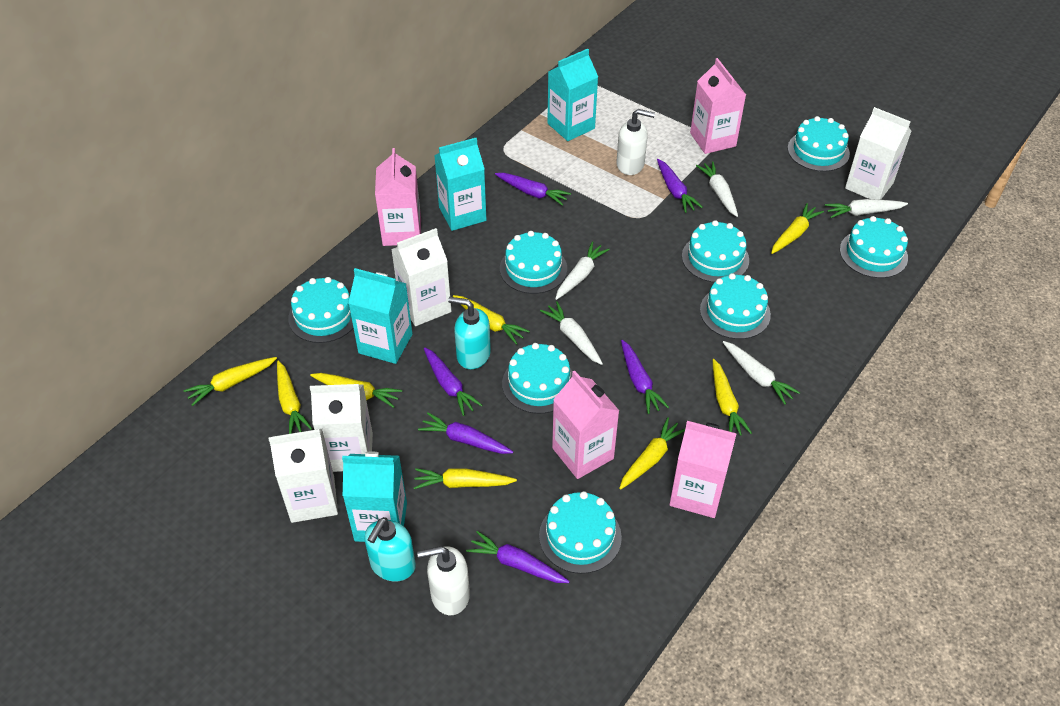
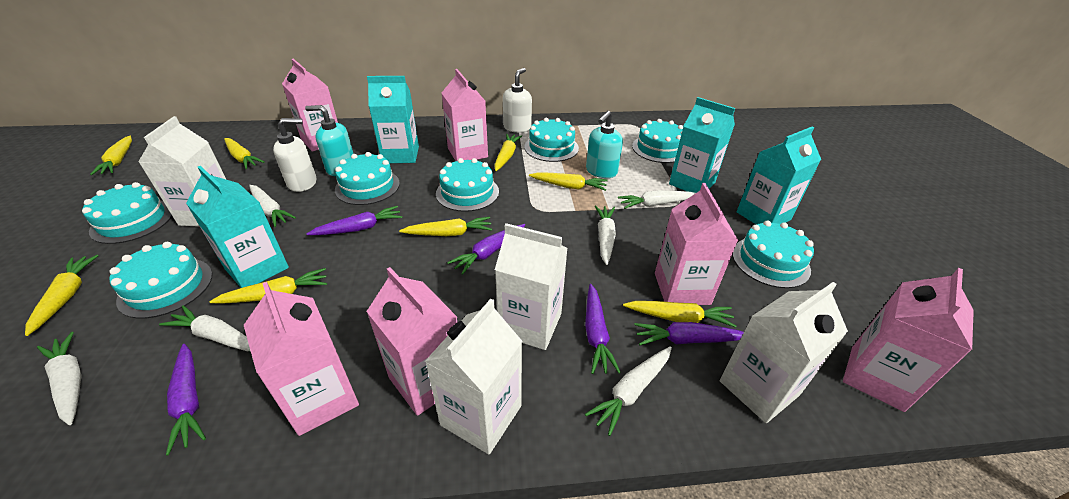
pink carton: [375,148,421,246] [552,371,619,479] [669,421,737,518] [690,58,746,154] = 4 -> [244,282,359,436] [282,59,338,152] [366,267,457,416] [442,69,488,161] [655,183,738,305] [843,268,974,412] = 6
purple carrot: [418,412,513,454] [424,347,483,416] [466,531,570,583] [495,173,571,206] [621,340,669,414] [657,159,703,213] = 6 -> [166,344,206,456] [307,206,402,235] [447,224,525,275] [585,284,621,374] [634,322,744,345] = 5
turquoise cake: [288,277,353,343] [500,231,567,294] [502,343,573,414] [539,491,622,574] [682,220,749,283] [700,273,771,339] [788,116,850,172] [840,216,908,278] = 8 -> [82,182,172,244] [109,242,213,319] [335,152,400,205] [436,158,499,212] [525,118,579,162] [632,119,683,163] [732,220,814,288] = 7
white carrot: [540,301,603,365] [555,241,610,300] [696,161,738,217] [723,341,800,405] [825,199,908,218] = 5 -> [37,332,82,425] [159,306,250,351] [249,185,296,227] [585,346,672,436] [595,205,616,265] [618,190,695,209] = 6

